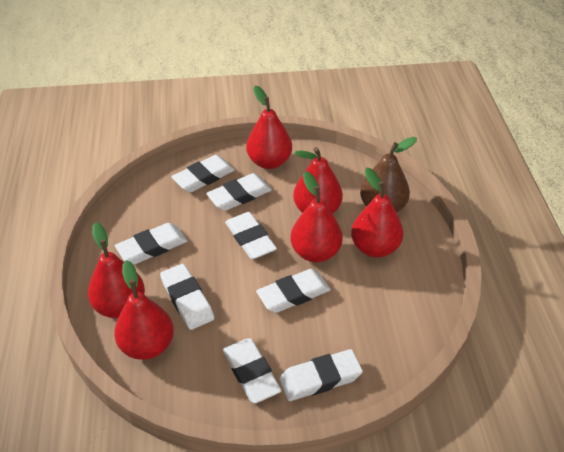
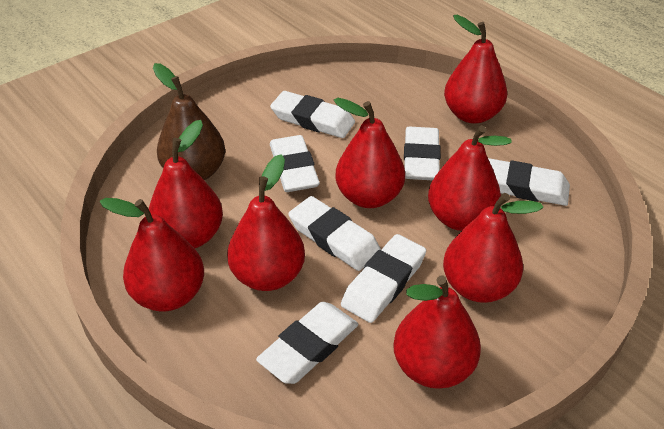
red pear: [88,222,145,318] [114,260,174,360] [246,86,292,169] [290,171,343,262] [293,147,343,214] [351,167,404,258] = 6 -> [100,198,204,311] [149,120,223,248] [227,154,305,291] [334,98,405,208] [393,275,481,389] [428,125,512,231] [443,193,543,303] [444,15,507,123] = 8
white eraser: [115,223,187,264] [160,264,214,330] [171,155,235,192] [206,173,272,211] [223,338,282,403] [225,212,277,259] [256,269,331,313] [279,349,363,401] = 8 -> [256,302,358,384] [270,91,355,138] [270,135,320,192] [288,196,381,271] [341,234,426,323] [404,127,441,180] [488,158,570,206] = 7

